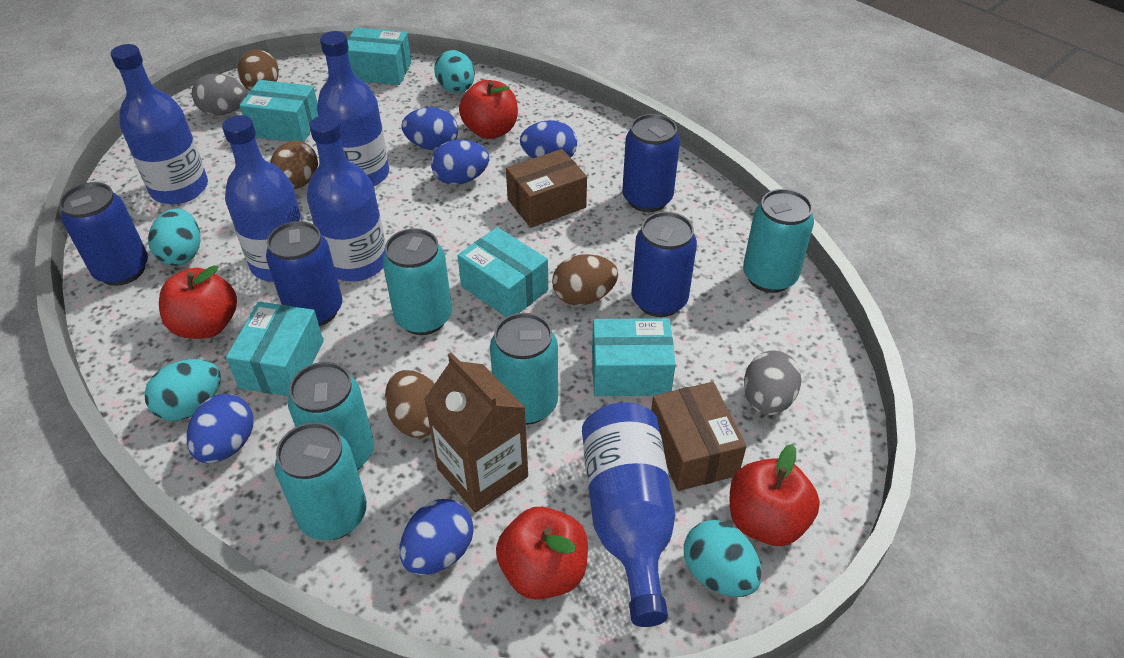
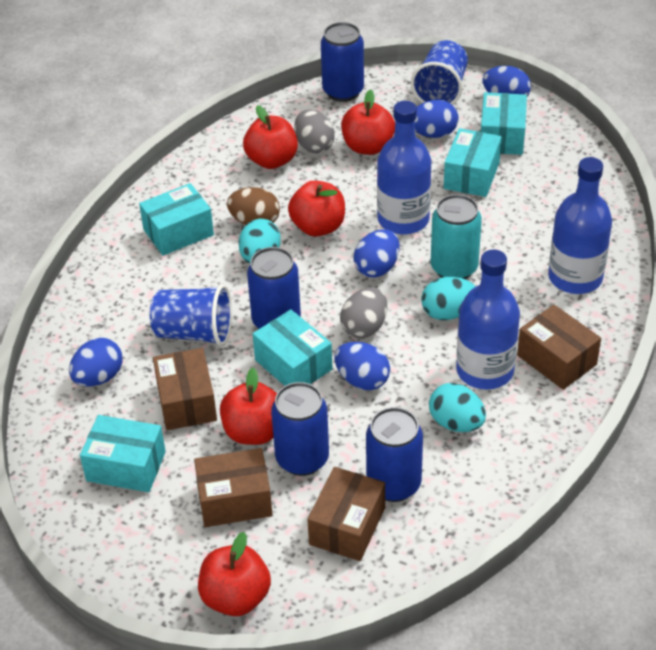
blue bottle: [111,44,208,204] [222,115,303,282] [307,115,385,281] [317,31,389,186] [582,402,676,627] = 5 -> [377,101,431,235] [456,249,520,390] [548,157,612,294] = 3
blue cup: none = 0 -> [150,284,232,346] [411,40,468,105] = 2
brown box: [506,149,587,228] [651,382,747,491] = 2 -> [153,348,217,430] [194,448,273,527] [307,467,385,561] [517,305,601,390] = 4
brown carton: [424,352,528,512] = 1 -> none = 0
brown egg: [237,49,279,90] [270,141,318,189] [385,370,435,438] [552,254,618,306] = 4 -> [227,187,280,225] = 1
red apple: [159,265,237,339] [459,80,518,139] [496,507,588,600] [730,444,820,546] = 4 -> [198,532,271,616] [220,368,277,445] [243,105,298,169] [288,181,345,237] [341,89,395,155] = 5
turquoise can: [275,422,367,540] [288,362,374,470] [382,228,452,335] [490,313,558,425] [743,189,814,293] = 5 -> [431,194,482,279] = 1
turquoise egg: [144,359,221,421] [148,208,200,266] [434,50,475,93] [684,520,762,597] = 4 -> [239,219,281,264] [421,277,476,320] [429,383,486,432] = 3

